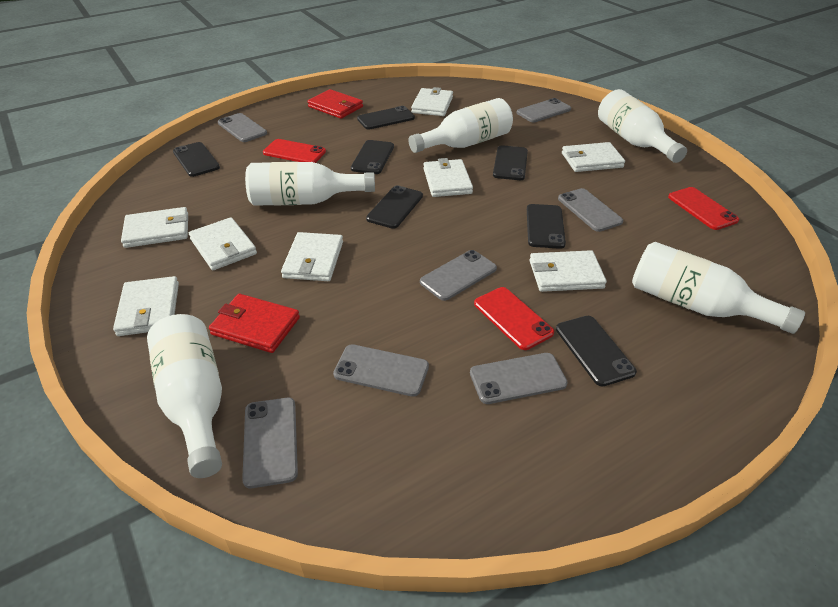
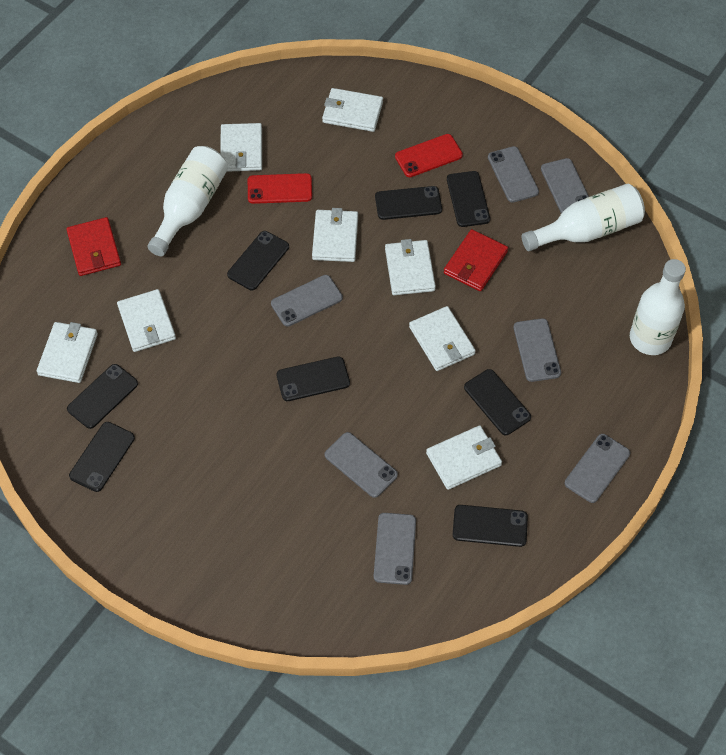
black phone: [173,142,220,177] [351,140,394,174] [357,106,415,129] [366,185,423,229] [493,145,528,180] [527,204,566,249] [556,316,637,387] = 7 -> [67,364,138,429] [69,422,135,492] [227,231,289,290] [276,357,350,401] [375,186,442,220] [447,171,490,227] [453,505,528,547] [464,369,531,435] = 8
red phone: [263,139,326,163] [474,287,554,350] [668,187,739,230] = 3 -> [248,173,312,204] [395,134,463,177] = 2
white bottle: [147,314,222,478] [245,162,375,206] [409,98,513,153] [598,89,687,163] [632,242,805,334] = 5 -> [147,146,228,256] [522,184,645,251] [630,259,686,355] = 3

